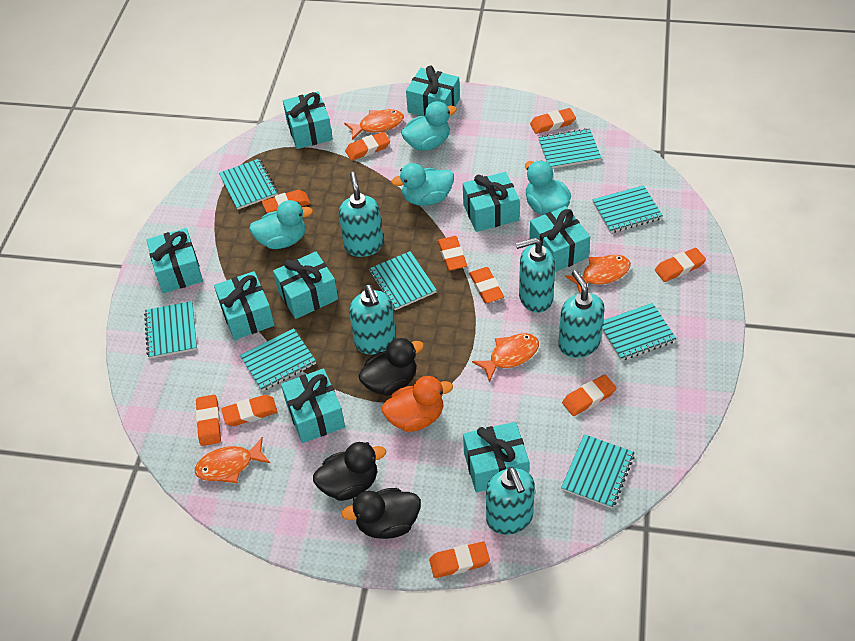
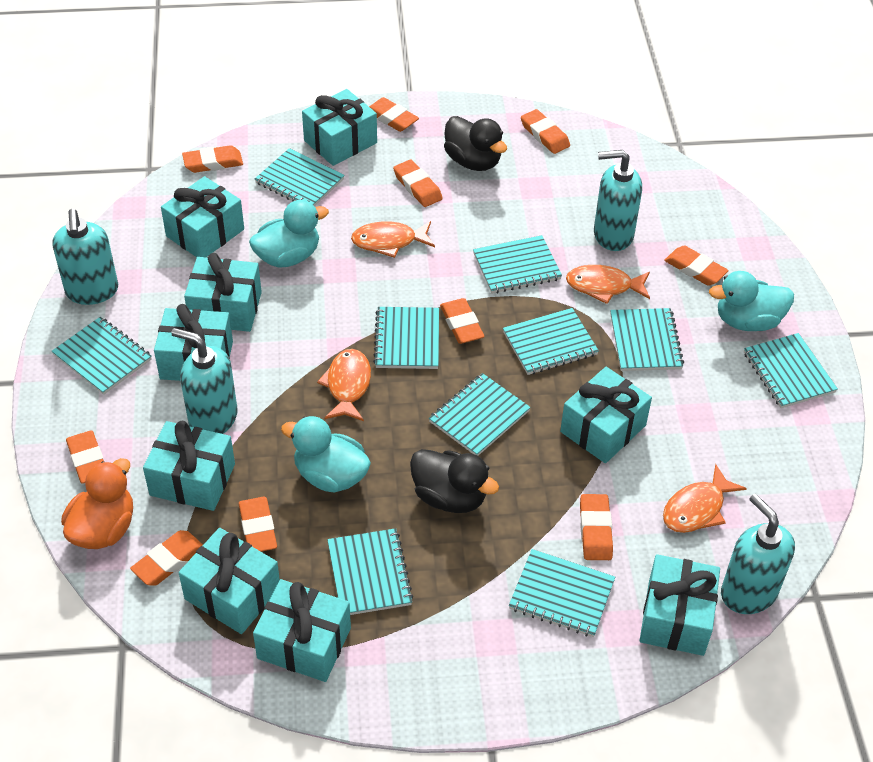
black duck: [313,442,386,501] [342,488,421,539] [358,338,424,396] = 3 -> [410,449,499,513] [444,116,507,171] = 2
turquoise duck: [249,200,313,249] [391,163,454,206] [401,101,457,151] [525,161,571,215] = 4 -> [249,200,329,268] [281,416,371,493] [709,271,794,331] = 3
turquoise notebook: [144,301,197,359] [219,159,278,210] [240,328,316,391] [369,251,437,310] [538,128,601,168] [561,434,635,508] [593,185,663,233] [602,303,676,361] = 8 -> [52,317,152,395] [255,148,345,206] [327,528,413,615] [373,307,439,369] [429,373,531,456] [473,235,562,294] [503,308,599,375] [509,549,615,637] [610,308,684,371] [744,333,838,408] = 10
turquoise soap dispenser: [339,172,384,257] [349,285,396,354] [486,467,535,535] [516,237,555,313] [558,270,605,358] = 5 -> [52,209,118,305] [171,328,238,434] [594,150,642,251] [721,494,795,614] = 4

